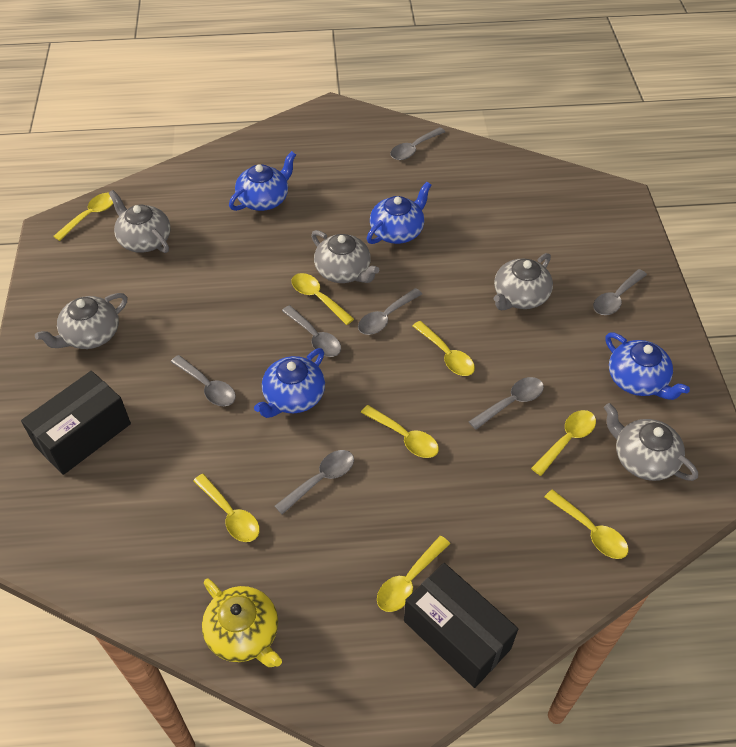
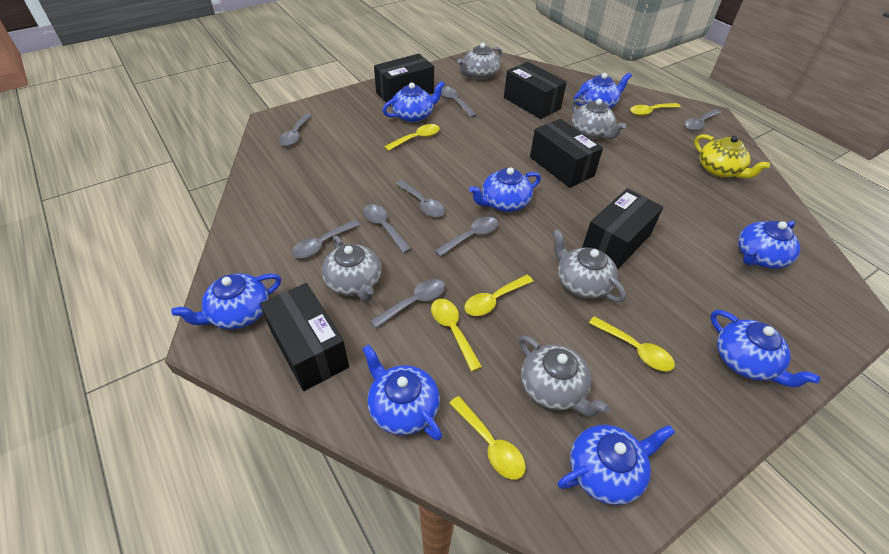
black box: [21,371,131,475] [404,563,518,688] = 2 -> [260,283,349,391] [374,54,434,106] [504,62,567,119] [530,119,603,188] [582,188,663,270] = 5
blue teapot: [229,151,296,211] [254,348,325,418] [367,182,431,244] [605,332,690,400] = 4 -> [171,273,281,329] [362,344,442,440] [382,81,445,122] [469,167,541,212] [558,425,675,505] [574,73,632,108] [710,310,820,388] [738,221,800,269] = 8
grey spoon: [171,355,236,406] [275,450,354,515] [282,305,341,357] [358,288,422,335] [390,127,445,160] [468,377,544,430] [593,269,647,315] = 7 -> [279,113,312,146] [292,220,360,258] [363,204,412,253] [370,279,445,328] [396,180,445,217] [434,217,498,257] [441,87,477,118] [685,109,721,131] = 8
yellow spoon: [53,193,113,241] [193,474,260,542] [291,273,354,325] [361,405,439,458] [377,536,450,612] [413,321,475,376] [531,410,596,476] [545,489,628,559] = 8 -> [384,124,440,151] [431,299,482,372] [449,396,526,480] [464,275,534,316] [589,316,675,371] [630,103,680,116] = 6

